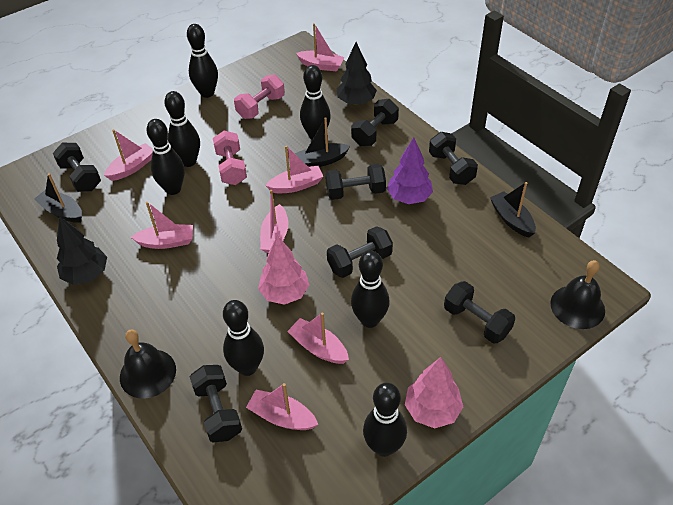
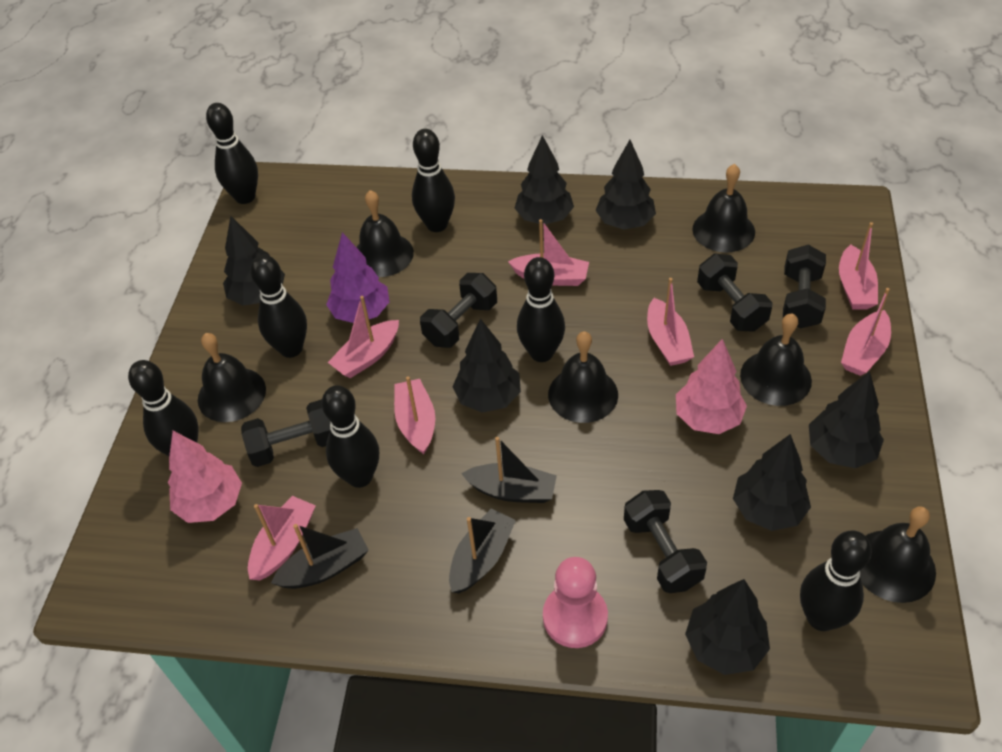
black bell: [120,329,176,398] [550,260,605,329] = 2 -> [198,333,266,422] [357,190,414,277] [548,331,618,423] [692,164,755,253] [740,313,812,406] [860,506,936,603] = 6
black dumbbell: [53,143,101,192] [190,365,242,442] [325,164,386,200] [327,226,393,278] [351,99,399,146] [429,132,478,185] [444,281,515,344] = 7 -> [241,399,330,467] [420,273,497,348] [624,490,707,593] [697,254,773,332] [783,245,826,329] = 5
black tree: [57,216,107,285] [337,42,377,105] = 2 -> [223,216,285,306] [452,319,521,413] [515,135,574,225] [596,140,656,230] [685,579,770,675] [733,434,811,531] [809,371,884,468] = 7
pink dumbbell: [213,131,247,185] [234,74,285,119] = 2 -> none = 0
pink pawn: none = 0 -> [543,557,608,648] = 1

